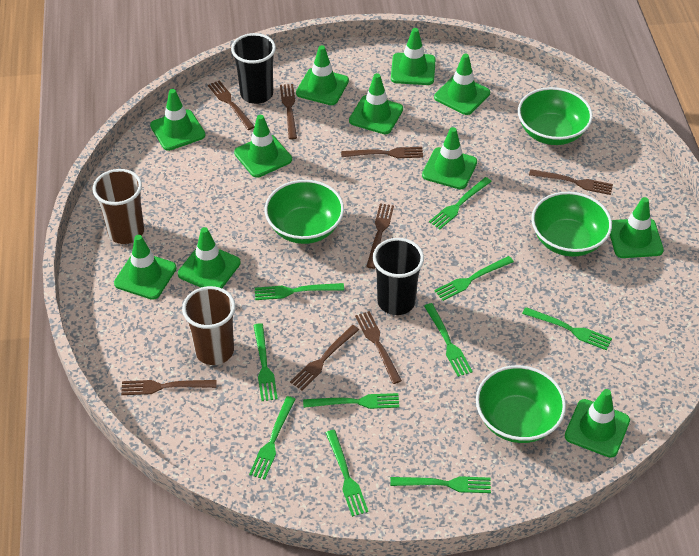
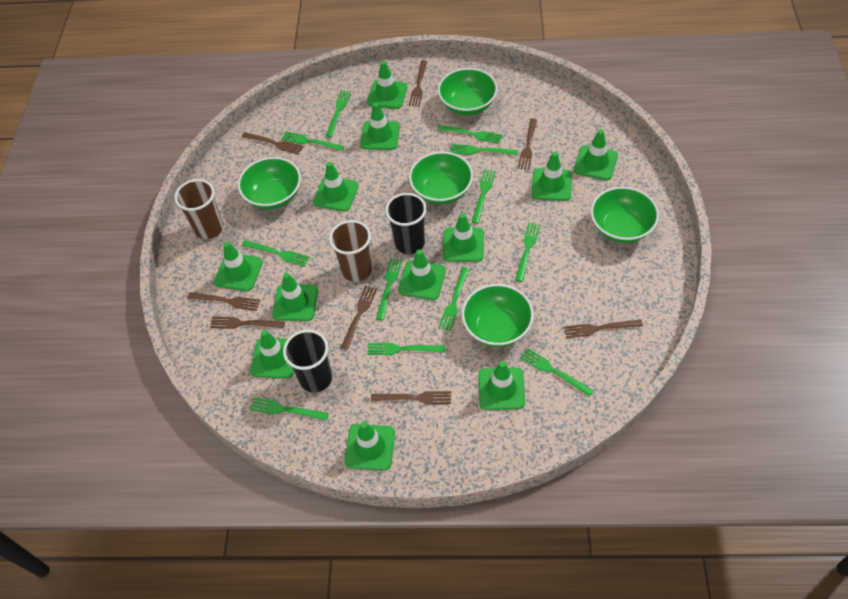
green bowl: [265,180,344,244] [476,365,566,443] [518,87,593,145] [531,192,612,257] = 4 -> [238,157,301,210] [409,152,473,205] [438,68,498,115] [462,284,534,347] [591,187,659,243] = 5
green fork: [249,396,296,480] [253,323,278,401] [255,283,344,300] [303,393,399,409] [326,430,369,517] [390,476,491,493] [424,303,473,377] [429,177,492,229] [434,256,514,301] [522,307,612,350] = 10 -> [242,240,310,267] [250,398,329,421] [281,131,344,151] [326,90,351,137] [367,343,445,355] [376,258,402,320] [437,125,502,144] [438,267,469,331] [450,144,518,155] [472,169,496,224] [515,223,540,282] [520,348,594,397] = 12
green traffic cone: [114,235,177,300] [150,89,205,151] [178,227,241,288] [234,115,292,178] [296,45,349,105] [349,73,403,134] [391,28,436,85] [422,127,477,189] [434,54,490,115] [565,389,630,458] [610,197,664,258] = 11 -> [214,242,263,291] [250,330,294,379] [272,273,318,321] [313,162,359,211] [345,422,395,471] [360,102,400,150] [367,61,407,109] [398,249,446,300] [443,213,484,262] [479,361,525,410] [532,152,572,201] [574,129,618,180] = 12

